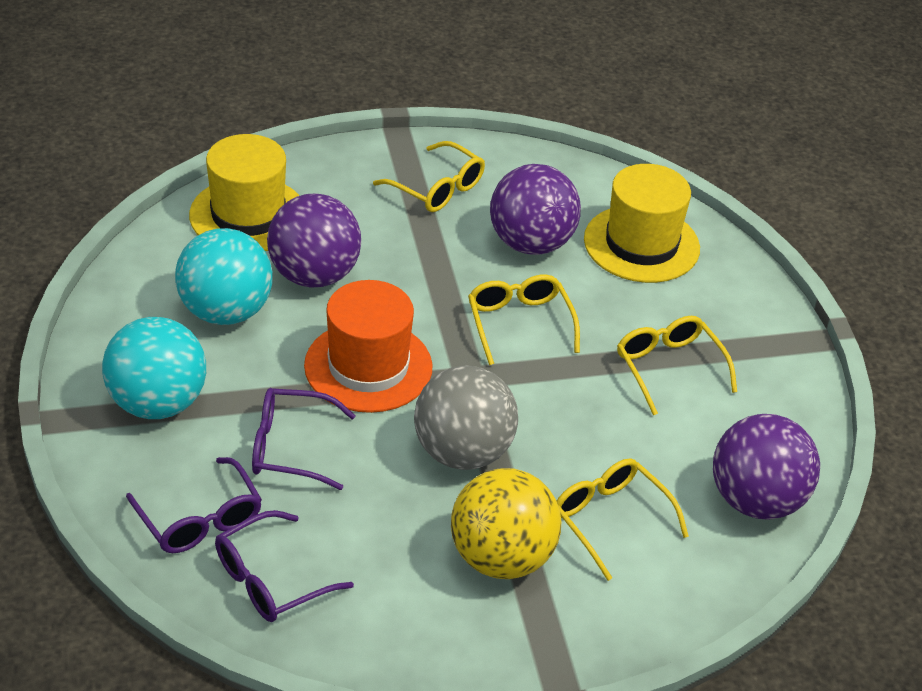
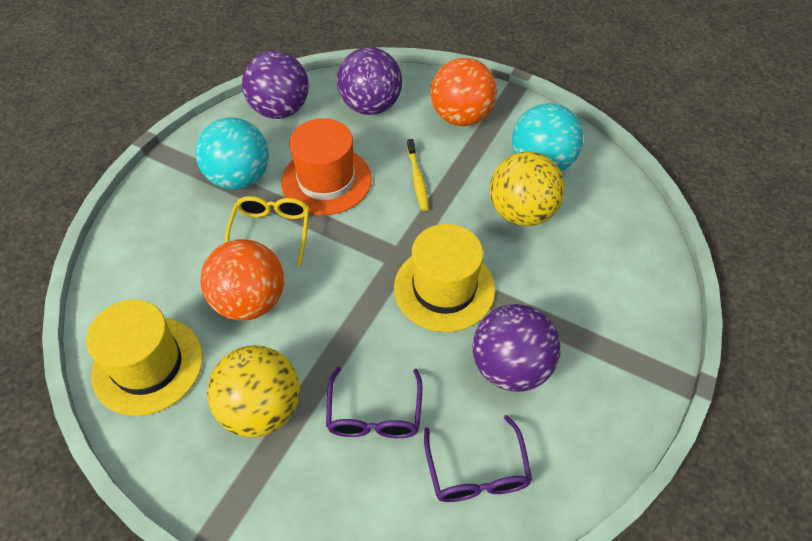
grey ball: [414,365,518,470] = 1 -> none = 0
orange ball: none = 0 -> [201,239,284,320] [431,58,497,126] = 2
purple glasses: [126,457,262,553] [215,510,354,622] [252,388,356,490] = 3 -> [326,367,422,438] [424,415,532,502] = 2
yellow ball: [451,468,561,579] = 1 -> [207,345,300,437] [490,152,565,226] = 2
yellow glasses: [373,141,485,212] [468,275,580,365] [557,458,689,581] [617,316,737,415] = 4 -> [225,196,309,266] = 1
yellow toothbrush: none = 0 -> [407,139,429,211] = 1

